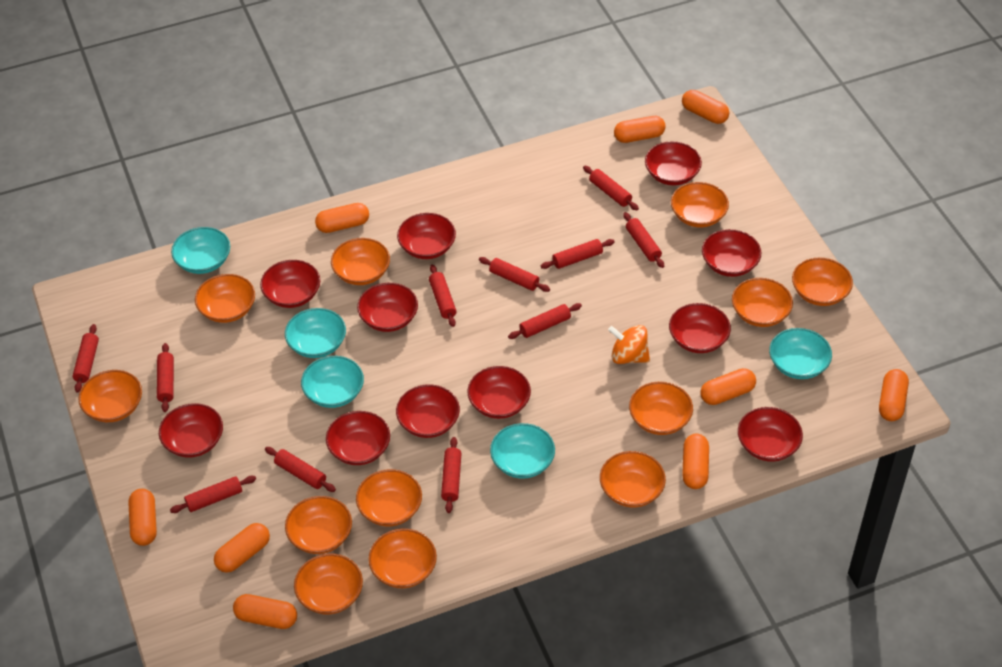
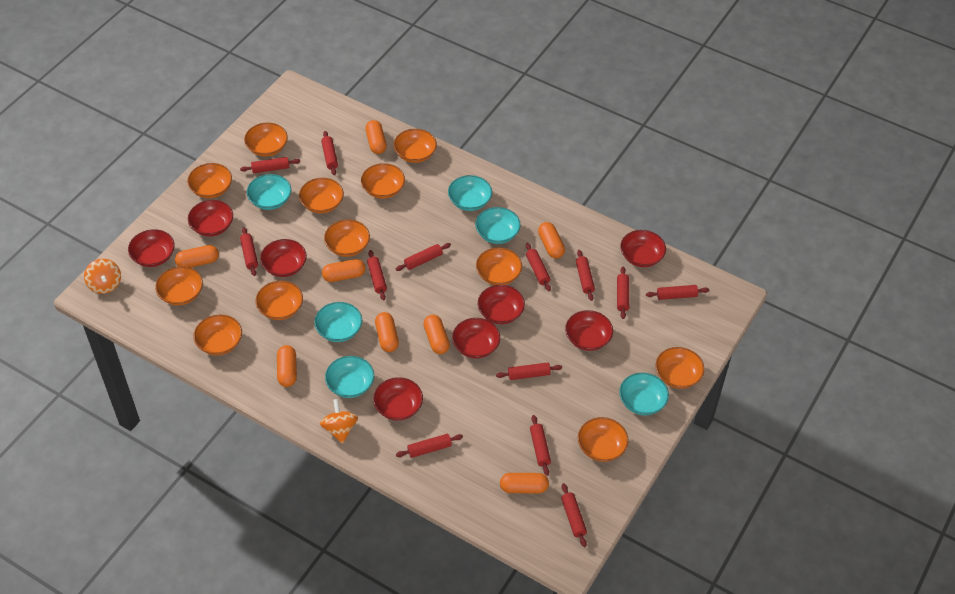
orange capsule: [128,489,157,546] [214,523,270,573] [233,594,297,629] [315,203,369,233] [614,116,666,143] [682,90,729,124] [682,434,709,489] [700,368,756,405] [879,369,909,421] = 9 -> [175,245,219,268] [277,345,297,387] [322,259,366,282] [365,120,387,154] [375,312,399,352] [423,314,450,354] [500,473,549,493] [538,222,565,259] = 8
orange spinning top: [608,325,650,364] = 1 -> [84,259,121,294] [320,399,358,444] = 2
red bowl: [159,403,223,458] [260,260,320,308] [326,411,390,465] [357,283,418,332] [396,384,460,438] [397,213,456,259] [467,366,531,419] [645,141,702,186] [669,303,731,353] [702,229,761,277] [738,407,803,462] = 11 -> [128,229,175,267] [188,200,233,237] [260,239,307,277] [373,377,423,421] [452,318,500,358] [478,285,525,324] [565,310,613,351] [620,230,666,267] = 8
red rolling pin: [73,324,99,393] [157,343,174,412] [170,476,256,513] [265,447,336,492] [429,265,457,327] [441,437,462,513] [479,257,550,292] [508,303,582,339] [541,239,615,269] [583,166,639,210] [623,212,664,268] = 11 -> [240,157,300,173] [240,227,258,276] [321,131,338,175] [367,250,387,300] [396,243,451,271] [396,434,463,458] [496,362,562,380] [526,243,551,291] [530,415,551,476] [561,483,587,547] [576,250,595,301] [617,267,629,319] [646,285,709,300] = 13
turquoise bowl: [171,227,230,274] [285,308,346,358] [301,356,364,408] [490,423,555,479] [769,328,832,379] = 5 -> [247,174,291,210] [314,302,362,342] [325,356,374,398] [448,175,492,211] [475,207,521,244] [619,373,669,415] = 6

